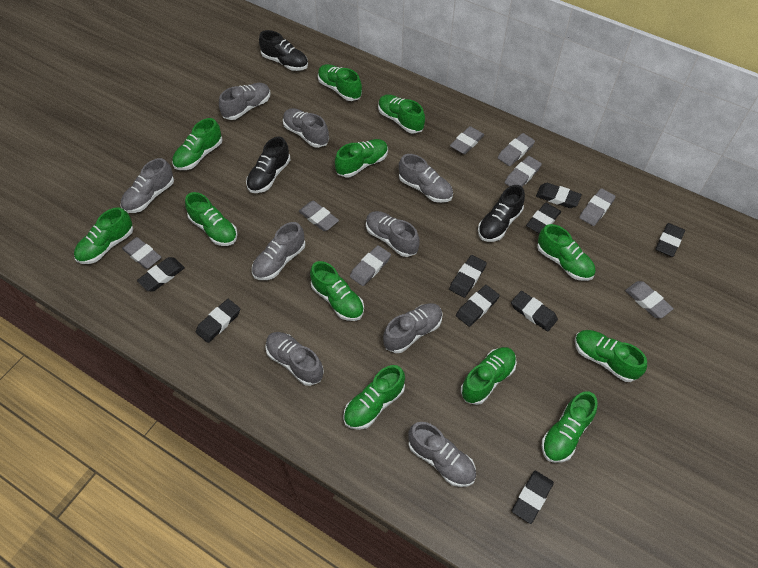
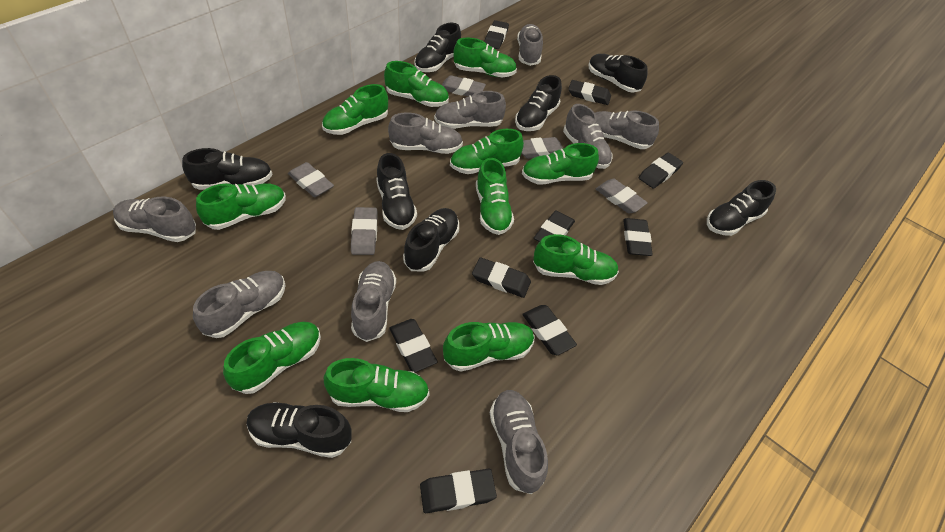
black shoe: [246,137,290,193] [259,30,308,71] [478,185,525,242] = 3 -> [182,148,273,190] [246,402,352,458] [376,153,417,230] [403,208,459,272] [414,23,461,72] [515,75,562,131] [589,54,647,93] [707,180,776,236] = 8
green shoe: [74,207,133,264] [172,118,222,170] [185,192,238,246] [310,261,364,321] [318,64,362,101] [335,139,388,177] [343,365,405,430] [378,94,425,134] [461,347,517,405] [537,224,595,281] [541,391,598,463] [575,330,647,382] = 12 -> [196,183,286,230] [223,322,321,394] [322,84,388,135] [324,358,429,412] [384,61,449,107] [443,322,535,372] [450,129,524,174] [454,38,517,78] [476,158,514,235] [522,143,599,185] [533,234,619,285] = 11
grey eraser: [122,237,162,269] [299,201,339,231] [350,245,391,286] [450,126,484,154] [498,133,535,166] [505,156,542,187] [579,188,616,226] [625,281,674,318] = 8 -> [288,162,334,197] [351,207,378,255] [442,75,486,97] [522,137,563,159] [596,179,648,214] = 5

